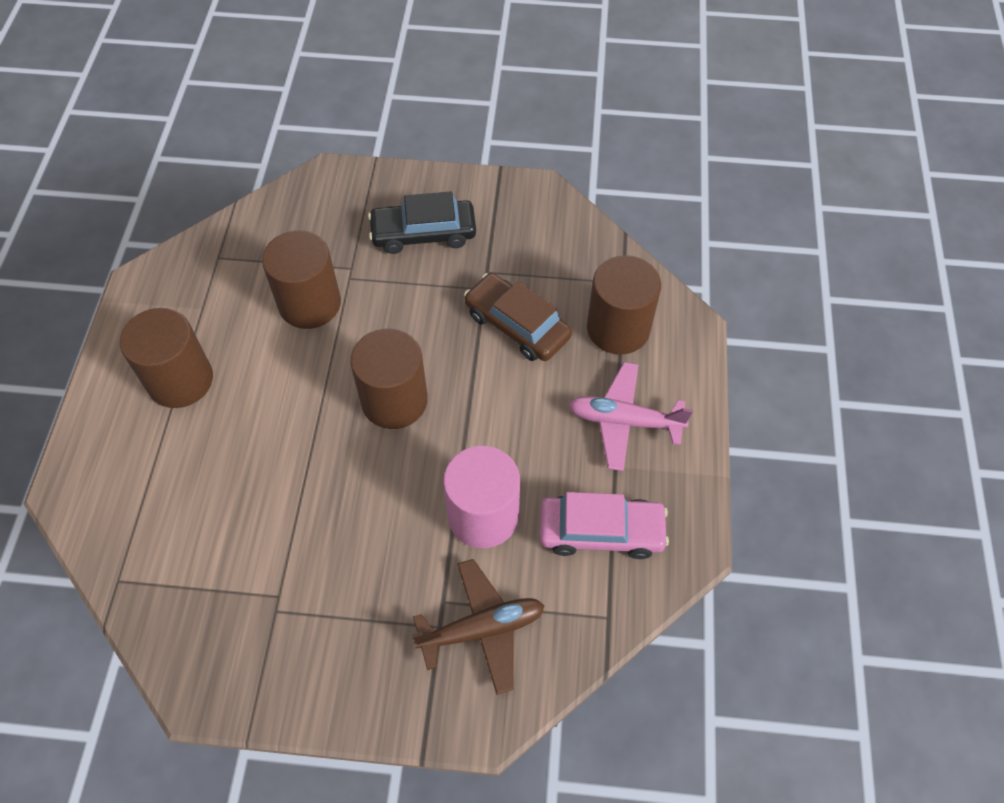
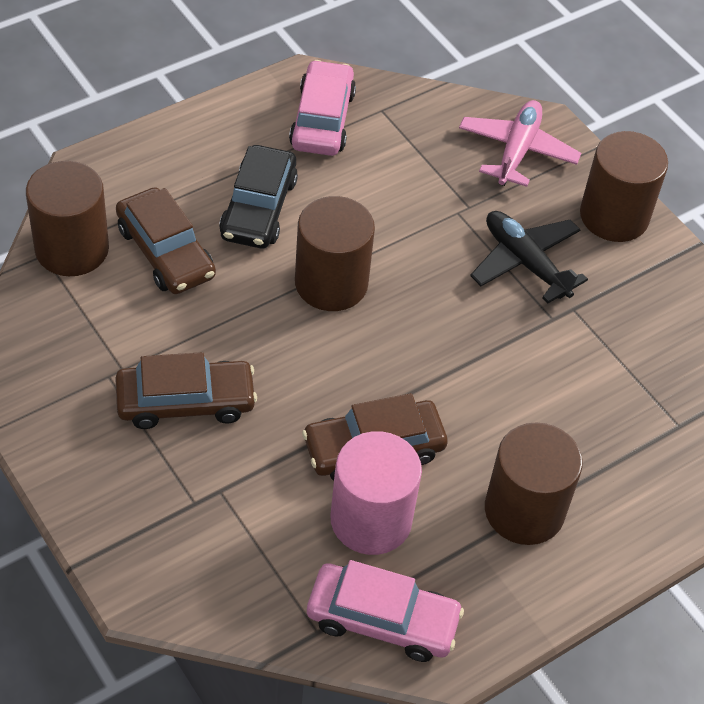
black plane: none = 0 -> [470,211,588,303] = 1
brown car: [464,273,572,361] = 1 -> [115,352,257,429] [116,187,216,294] [302,393,448,481] = 3
brown plane: [412,559,545,695] = 1 -> none = 0
pink car: [539,492,669,559] = 1 -> [289,60,356,156] [307,560,464,662] = 2

